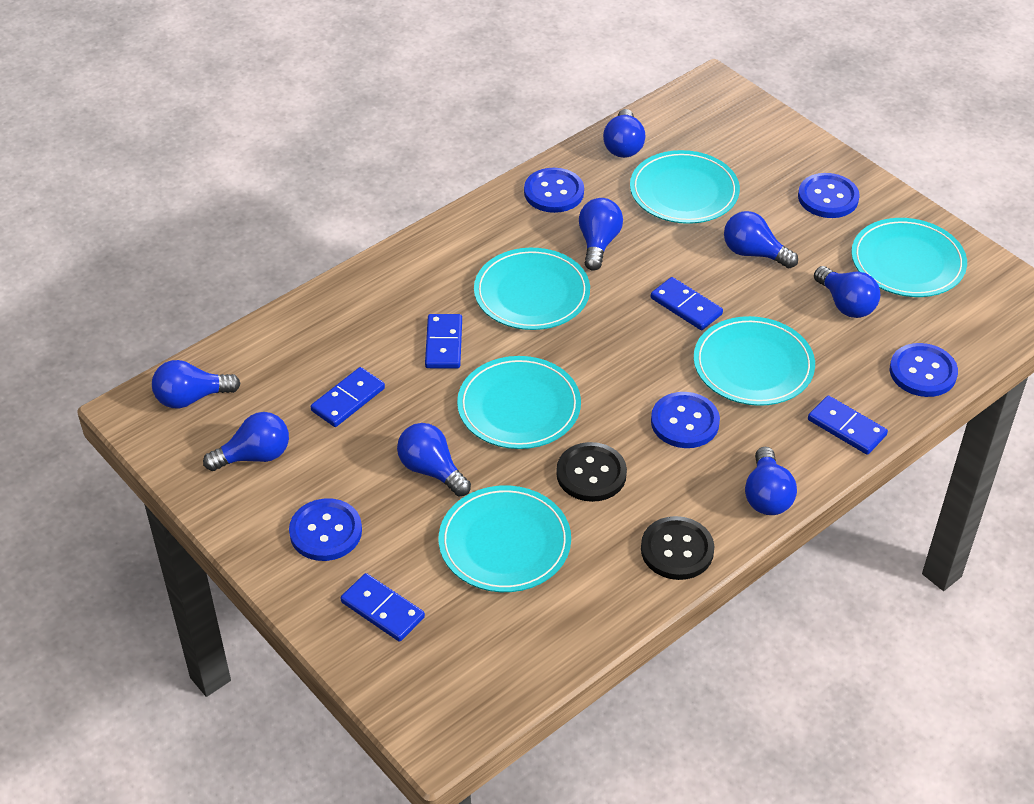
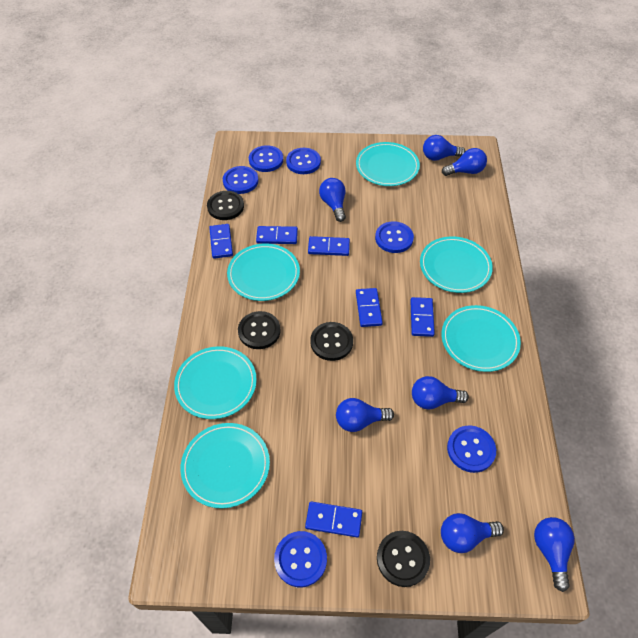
black button: [556,442,627,502] [641,516,714,580] = 2 -> [207,191,244,220] [238,311,281,349] [310,322,353,361] [377,531,430,587] = 4
blue button: [289,498,362,561] [524,168,584,213] [651,392,720,448] [798,173,860,218] [890,343,958,397] = 5 -> [223,166,259,194] [249,145,283,172] [274,531,327,588] [286,148,321,174] [375,221,414,253] [447,425,496,473] = 6
blue domino: [311,367,385,427] [341,573,425,642] [425,314,462,369] [651,277,723,330] [808,395,888,455] = 5 -> [209,224,233,259] [256,226,298,244] [305,501,362,538] [308,236,350,256] [356,288,383,327] [410,297,435,337] = 6
blue light bulb: [152,360,241,408] [203,412,289,471] [397,423,471,496] [579,198,623,271] [603,109,645,158] [724,211,798,268] [745,447,797,515] [814,266,880,318] = 8 -> [319,178,346,222] [336,398,394,432] [412,376,469,410] [423,135,466,161] [441,513,504,553] [442,148,487,176] [534,517,575,592] = 7

